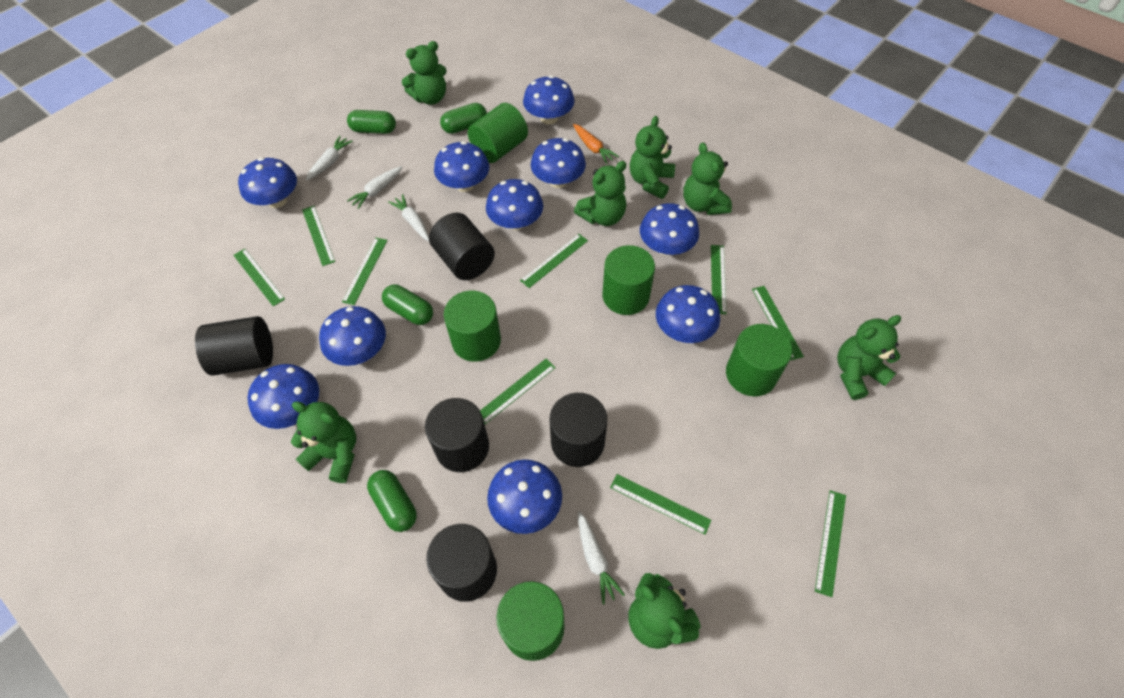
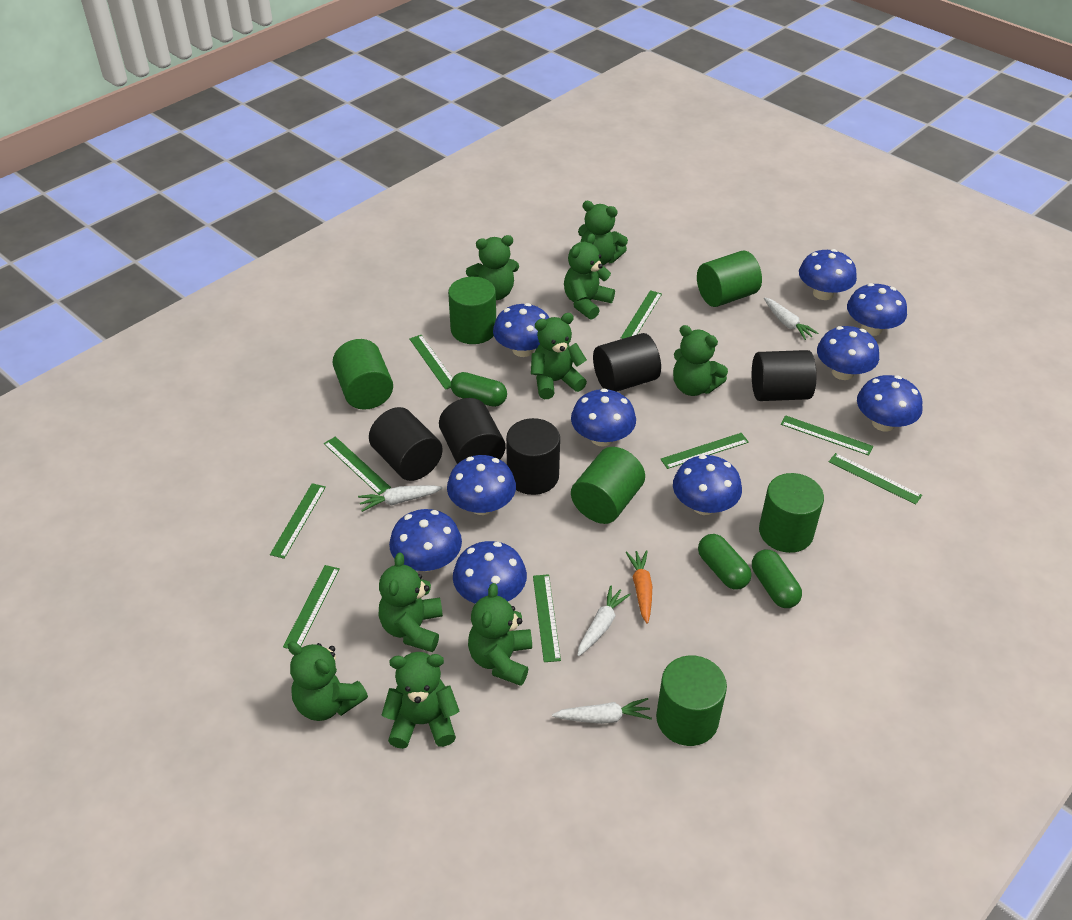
green capsule: [347,110,396,134] [367,470,417,532] [382,285,433,325] [440,103,487,134] = 4 -> [451,372,507,407] [698,534,751,590] [752,550,802,608] = 3
green cylinder: [444,291,501,362] [468,103,528,163] [497,581,565,661] [602,245,655,315] [726,324,792,396] = 5 -> [333,339,393,410] [448,277,496,344] [571,447,645,524] [656,655,727,746] [697,250,762,307] [759,473,824,553] = 6
green teddy bear: [291,401,356,483] [402,41,447,105] [574,161,626,226] [628,573,701,649] [630,116,675,199] [683,143,732,215] [837,315,901,400] = 7 -> [288,641,368,721] [379,552,443,652] [381,652,459,749] [466,235,519,300] [468,583,532,686] [531,313,587,399] [564,234,615,320] [578,201,628,265] [673,325,728,396] = 9

